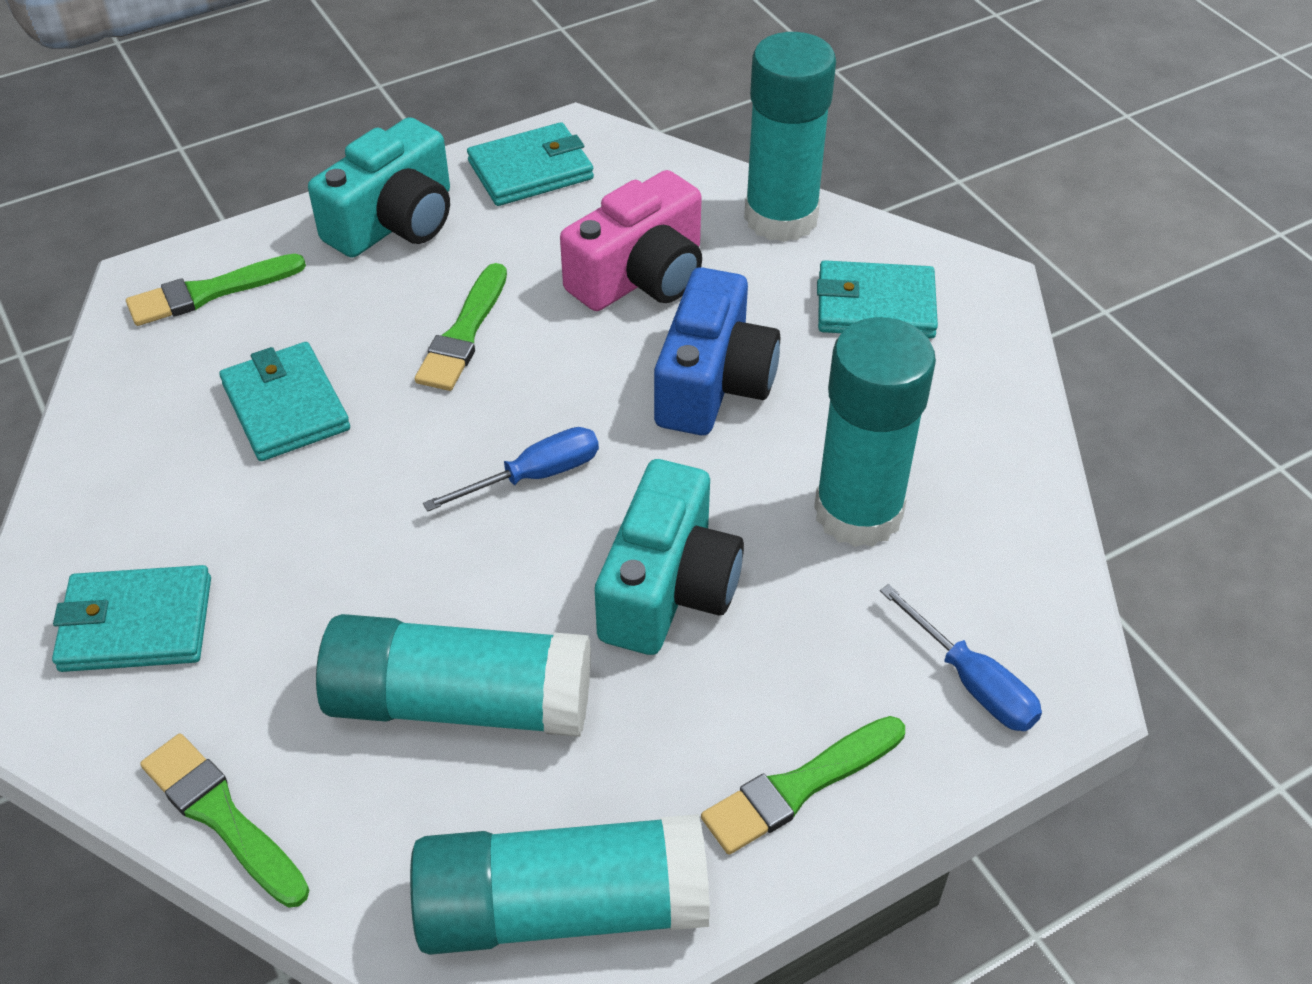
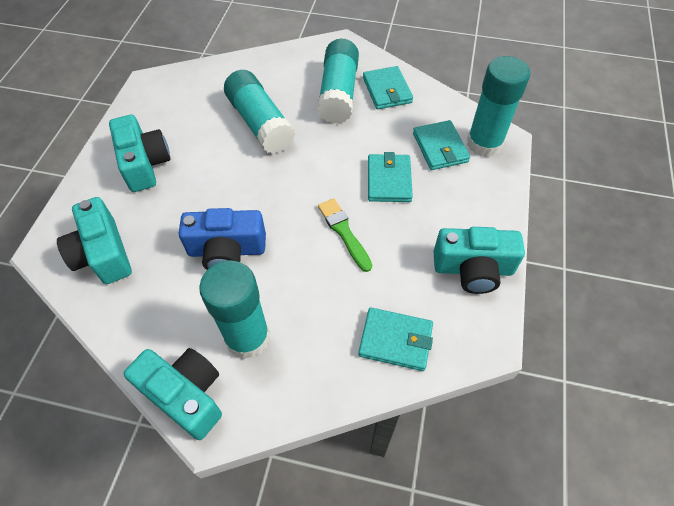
blue screwdriver: [423,427,599,512] [880,584,1042,731] = 2 -> none = 0
green brush: [126,254,306,326] [140,734,309,908] [415,263,507,391] [701,716,905,855] = 4 -> [318,198,372,272] = 1
pink camera: [560,170,702,311] = 1 -> none = 0
turquoise camera: [308,117,450,258] [595,459,744,655] = 2 -> [57,197,132,284] [109,115,170,192] [124,348,222,440] [433,227,525,294] = 4

